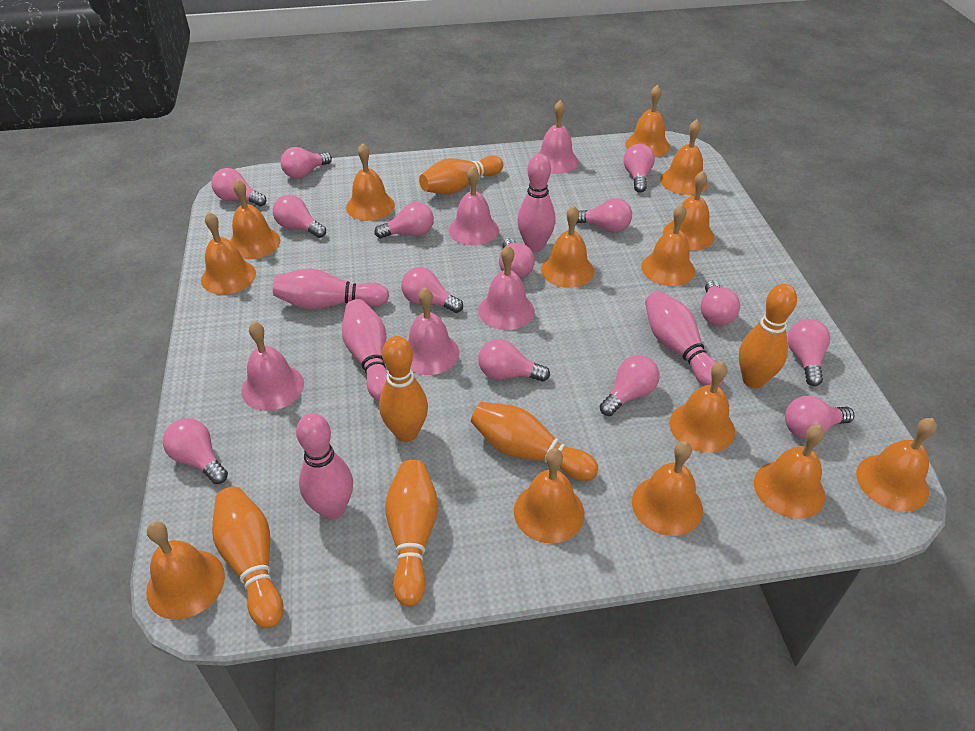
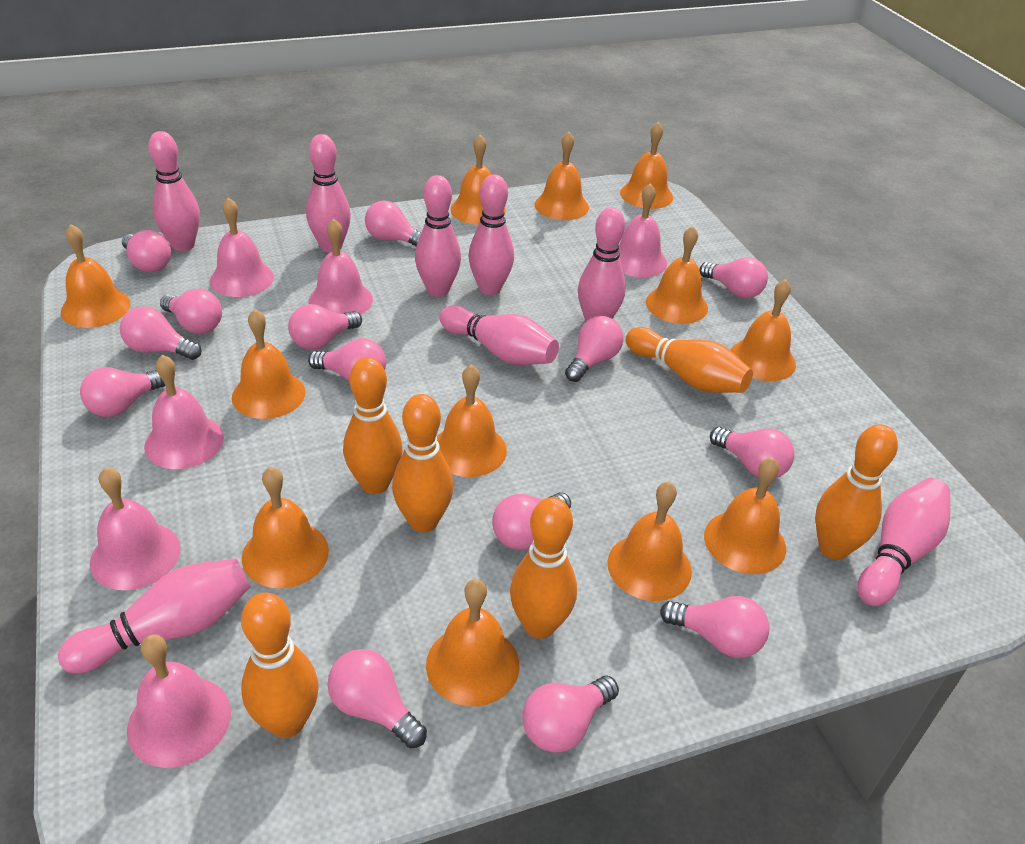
orange bell: [146,521,225,620] [201,212,256,295] [230,179,280,259] [346,143,395,221] [514,448,585,543] [541,206,594,288] [625,85,670,157] [632,441,703,536] [641,204,695,286] [660,119,708,195] [663,171,714,251] [669,362,735,453] [754,425,825,519] [856,418,937,512] = 14 -> [61,224,131,328] [232,309,305,419] [242,466,329,588] [426,579,519,706] [437,364,507,477] [450,134,506,225] [534,131,589,220] [607,482,692,601] [620,122,673,209] [646,226,708,324] [704,457,786,574] [730,279,796,381] = 12
pink bell: [241,322,304,411] [408,288,459,375] [449,166,499,246] [478,245,534,330] [538,100,579,174] = 5 -> [90,467,181,590] [127,634,231,768] [144,355,224,469] [210,197,274,297] [308,219,373,315] [618,183,667,277] = 6
pink bowling pin: [273,269,389,309] [296,413,353,520] [342,299,388,401] [517,154,556,252] [645,291,724,387] = 5 -> [58,558,251,673] [148,131,200,251] [306,134,351,253] [415,175,461,297] [440,305,559,365] [468,174,514,295] [578,207,626,321] [858,478,950,606] = 8

